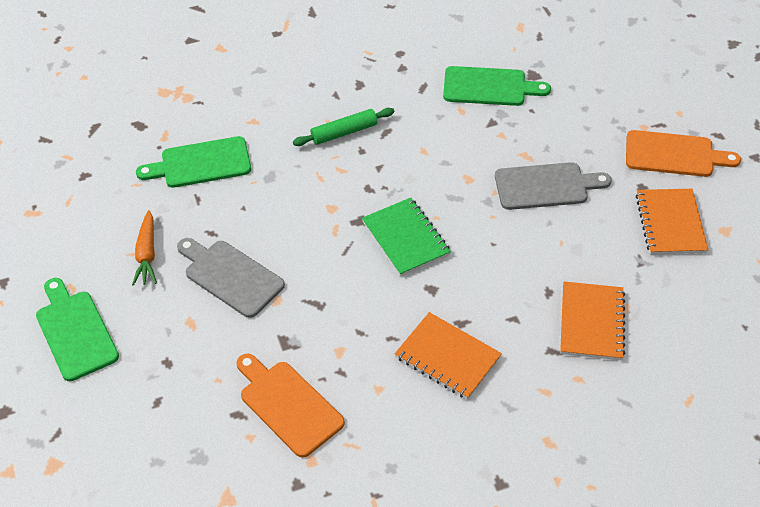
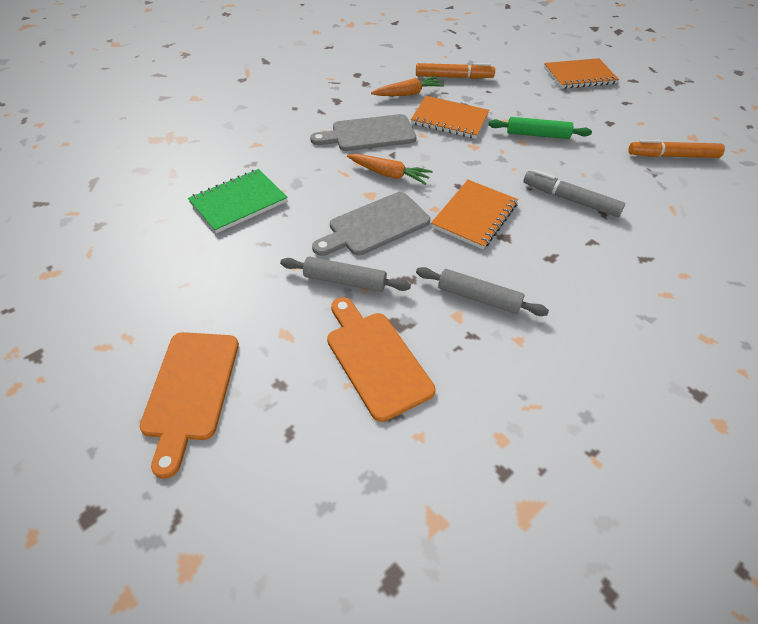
green cutting board: [36,278,119,381] [136,136,251,188] [443,66,551,106] = 3 -> none = 0
grey marker: none = 0 -> [524,170,625,217] = 1
grey rolling pin: none = 0 -> [280,256,411,292] [416,267,549,316] = 2
orange carrot: [132,210,157,286] = 1 -> [347,154,433,185] [371,76,444,96] = 2
orange marker: none = 0 -> [416,63,495,79] [628,139,725,158] = 2

